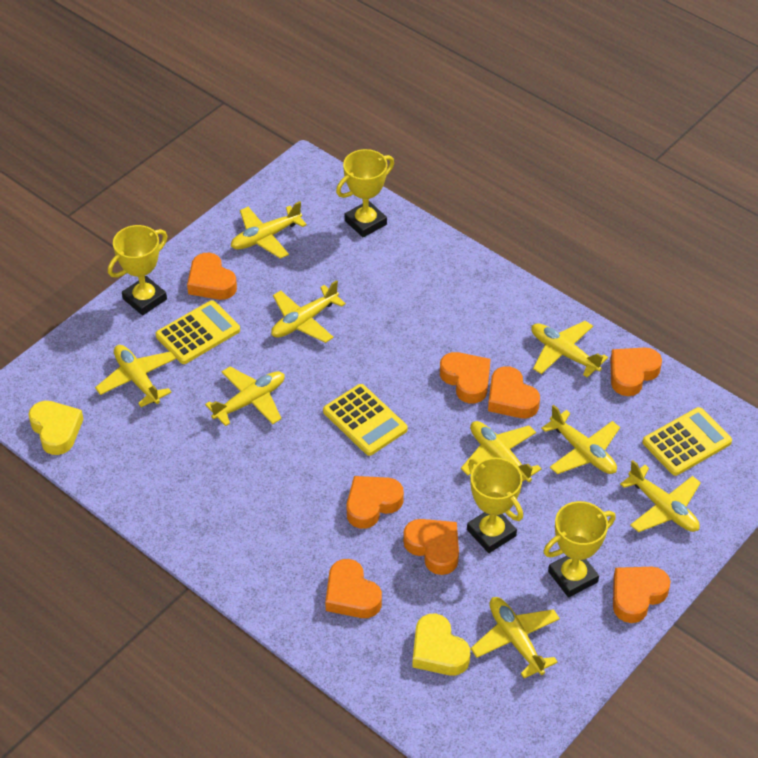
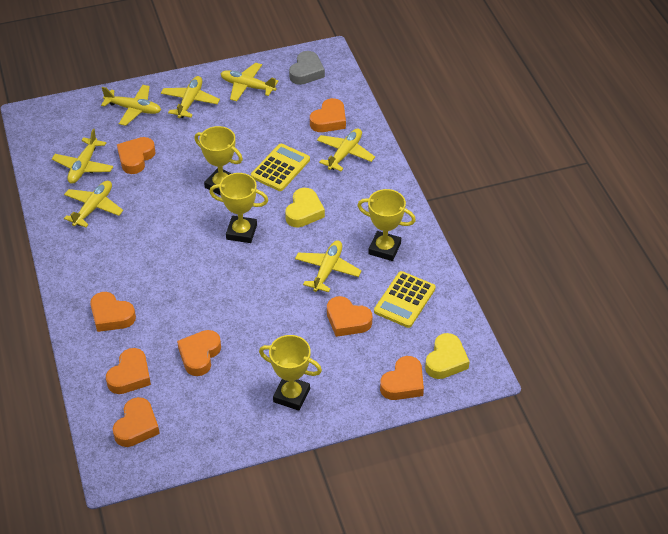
grey heart: none = 0 -> [289,51,325,85] = 1
yellow calculator: [156,300,240,364] [323,384,408,456] [643,407,732,476] = 3 -> [251,144,310,191] [374,271,435,328] = 2
yellow plane: [95,345,176,407] [205,367,284,426] [231,201,307,259] [271,280,346,343] [461,421,542,482] [470,597,560,678] [531,321,608,378] [541,405,620,474] [620,460,701,532] = 9 -> [52,129,113,184] [64,181,123,228] [101,85,161,126] [161,76,220,118] [221,63,279,101] [295,240,362,292] [317,128,375,171] = 7

